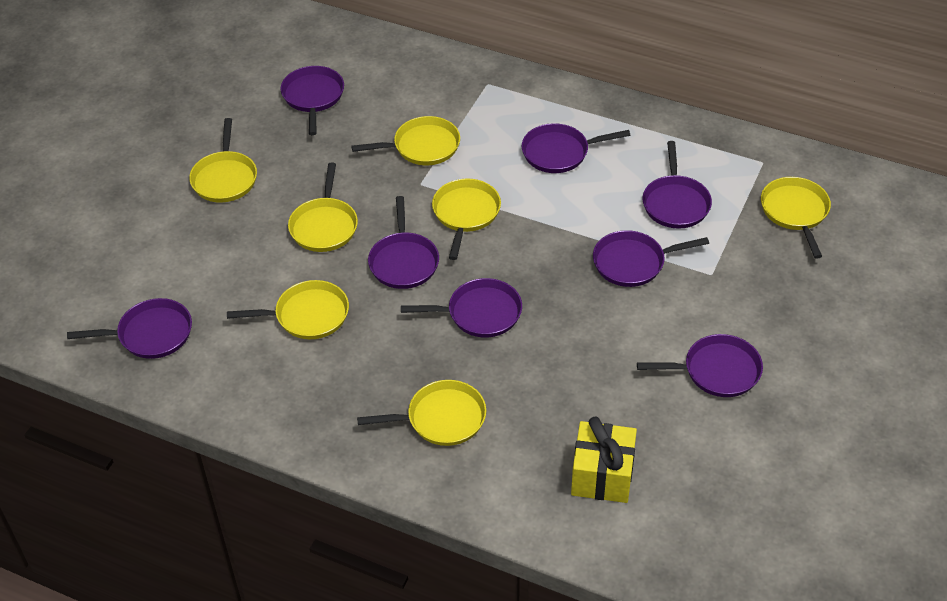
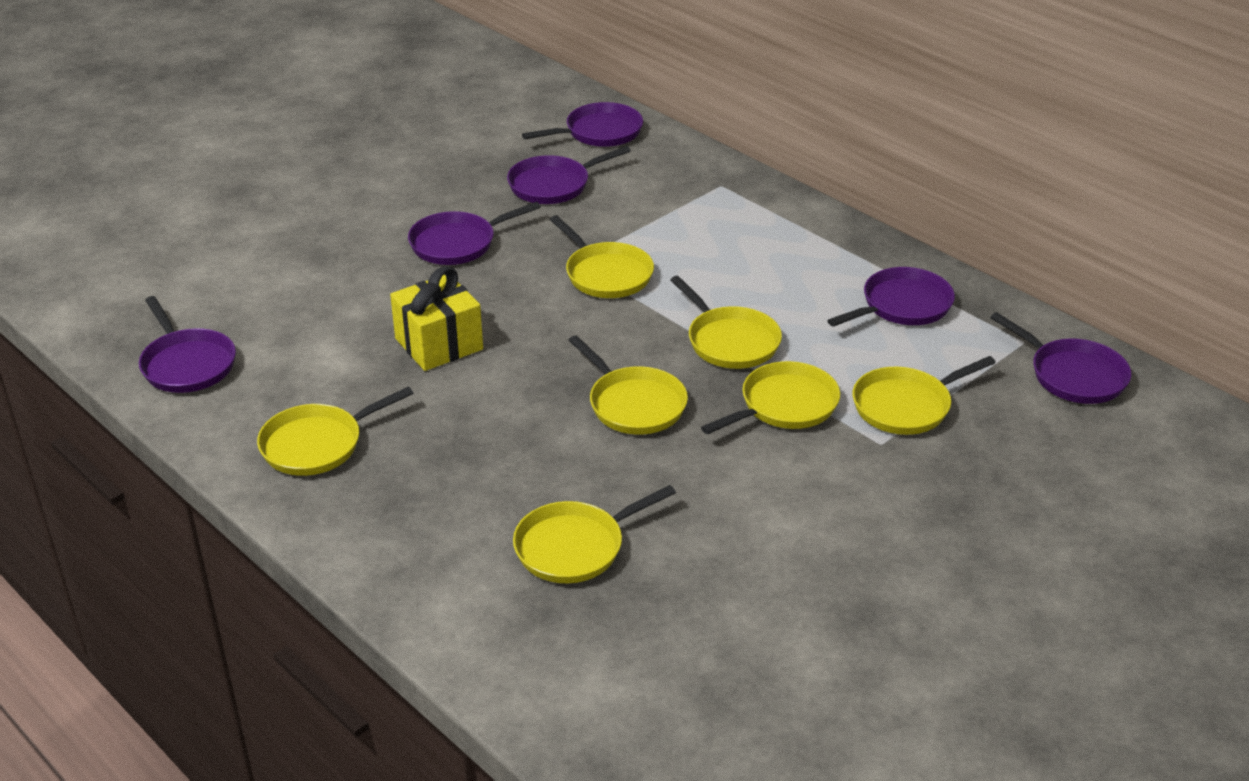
purple pan: [67,298,192,359] [281,66,344,135] [368,196,439,289] [401,278,522,338] [522,123,630,173] [593,230,709,287] [637,334,763,397] [643,141,712,229] = 8 -> [139,296,236,393] [408,202,541,265] [507,146,631,204] [522,102,643,147] [827,267,955,327] [990,312,1131,404] = 6

